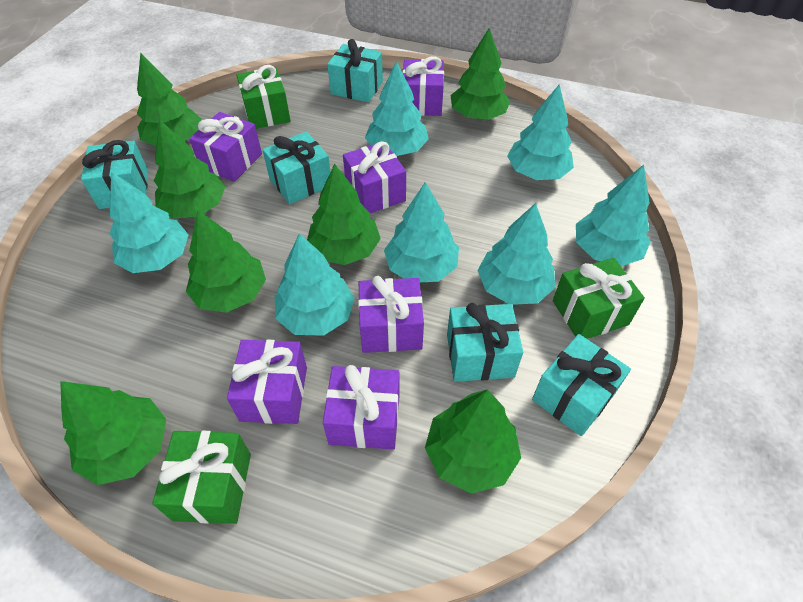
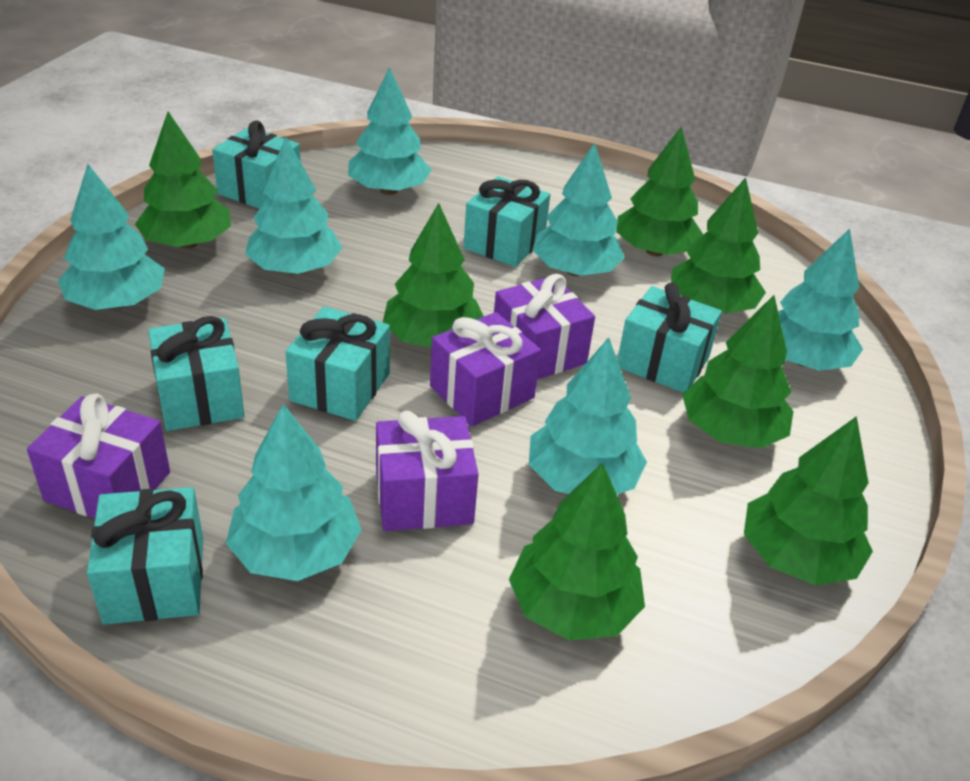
green gift: [152,431,251,524] [237,65,291,129] [553,258,645,339] = 3 -> none = 0
purple gift: [189,112,262,182] [227,340,307,424] [323,365,400,450] [343,141,406,213] [358,276,424,353] [402,56,444,116] = 6 -> [27,393,170,519] [376,411,478,531] [430,312,541,426] [494,274,595,379] = 4
turquoise gift: [81,140,148,209] [262,132,331,204] [327,39,383,103] [447,303,523,382] [532,334,631,436] = 5 -> [87,487,203,625] [148,316,245,431] [212,121,301,209] [285,306,390,421] [464,176,550,267] [617,283,722,393] = 6

